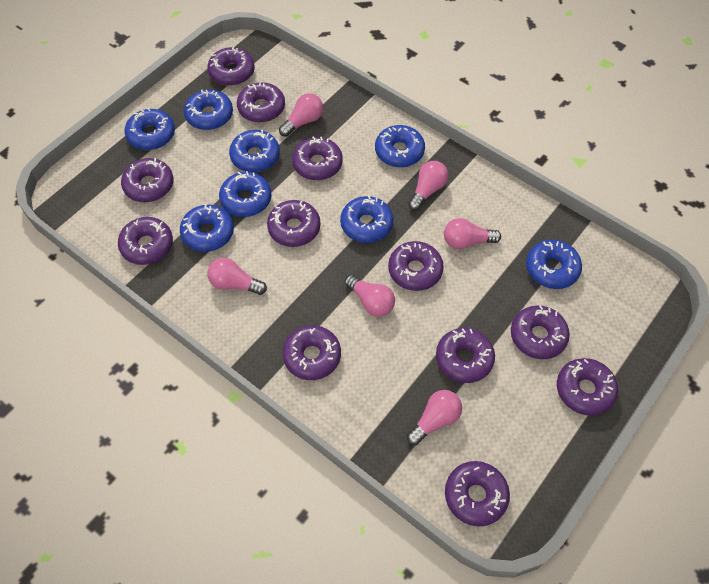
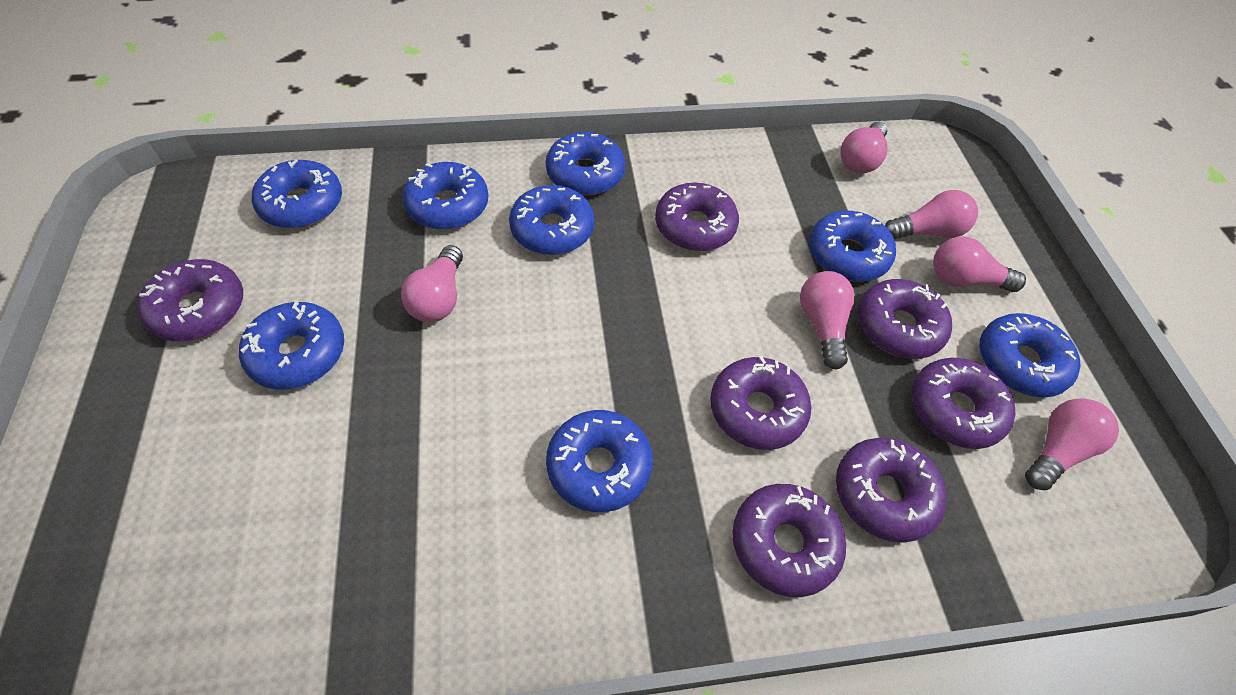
purple donut: [118,217,173,265] [121,158,173,202] [207,46,255,86] [237,82,285,123] [267,200,321,247] [282,325,341,380] [292,136,343,180] [388,241,444,291] [436,328,495,383] [445,461,510,526] [511,305,570,359] [557,358,618,416] = 12 -> [137,259,243,341] [655,183,739,251] [710,356,812,450] [732,484,846,597] [836,438,946,543] [858,279,952,359] [911,358,1015,449] = 7

